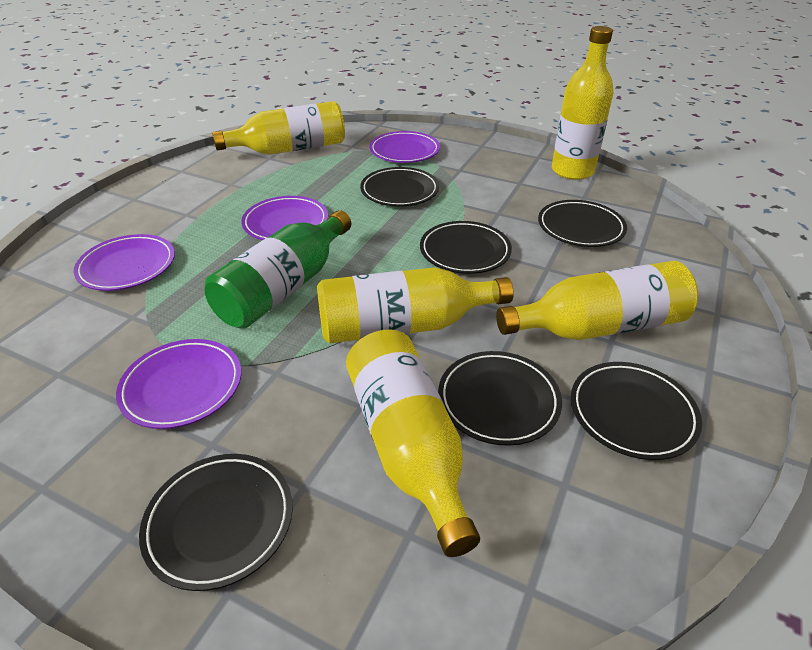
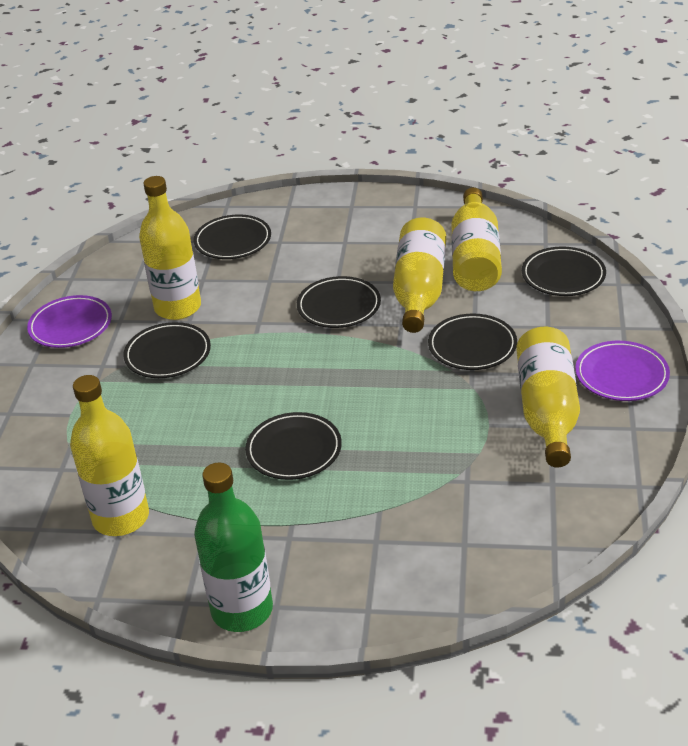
purple plate: [74,234,175,291] [116,339,241,429] [241,196,328,240] [369,131,440,163] = 4 -> [27,295,112,348] [575,341,670,401] = 2

